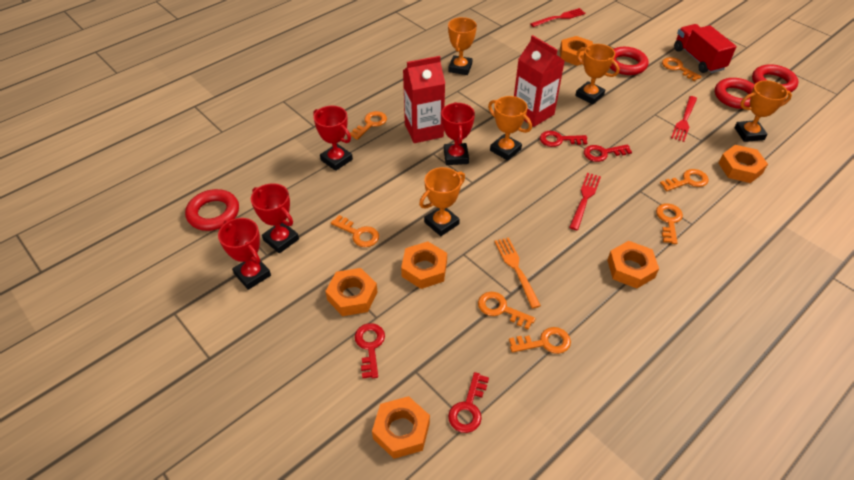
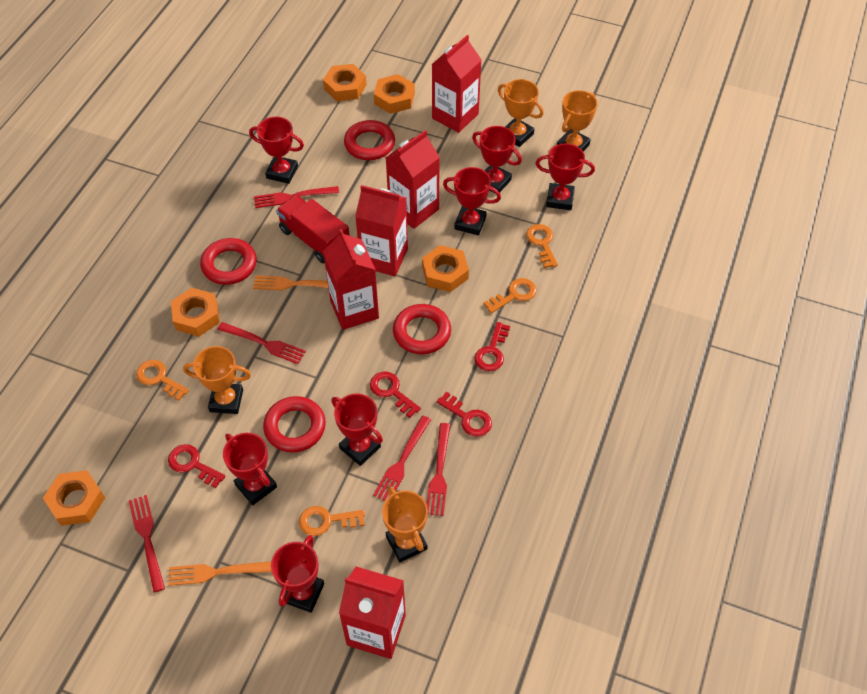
orange fork: [495,237,541,309] = 1 -> [168,562,272,586] [253,275,328,290] = 2
orange key: [331,215,379,247] [350,111,387,140] [478,292,536,330] [509,327,571,354] [656,203,683,244] [660,169,709,191] [662,57,701,81] = 7 -> [136,360,189,401] [299,506,365,536] [484,278,537,313] [526,224,558,268] = 4
orange nut: [325,268,377,316] [372,396,430,459] [401,241,447,289] [560,36,593,66] [607,241,659,288] [718,145,768,183] = 6 -> [43,470,105,526] [171,288,220,337] [323,64,366,101] [374,74,415,114] [422,245,469,292] = 5
orange trophy: [419,167,465,236] [448,17,477,75] [488,96,532,161] [575,44,619,105] [734,80,792,142] = 5 -> [183,346,251,414] [382,486,428,562] [498,79,544,147] [557,90,597,151] = 4
red carton: [403,56,445,143] [514,35,565,127] = 2 -> [323,229,379,330] [339,567,406,659] [355,185,408,276] [386,130,440,229] [432,35,482,133] = 5
red fork: [530,8,586,27] [569,173,601,230] [671,96,697,142] = 3 -> [129,495,165,593] [217,322,306,364] [254,186,339,208] [373,416,431,501] [427,423,450,516] = 5
red trophy: [218,218,271,290] [251,183,299,253] [313,106,353,171] [442,102,475,165] = 4 -> [223,433,277,505] [249,117,304,184] [271,535,324,613] [331,393,383,466] [443,167,501,235] [472,126,522,193] [536,143,595,210] = 7

